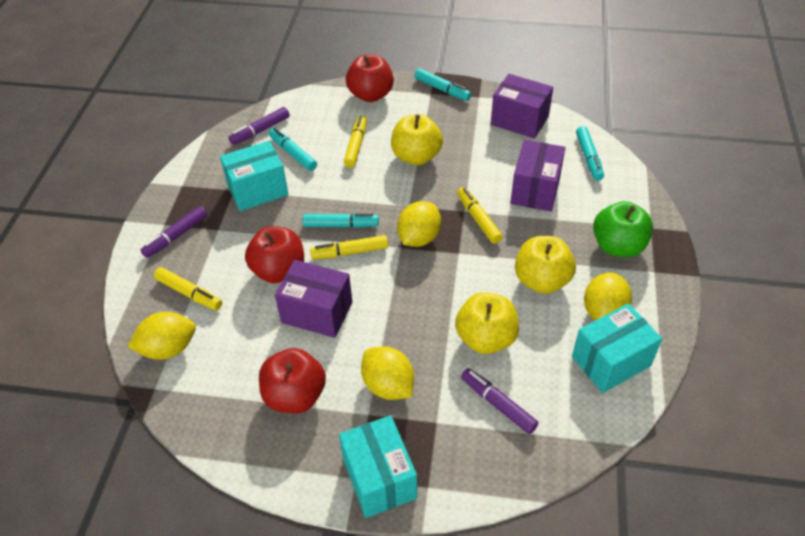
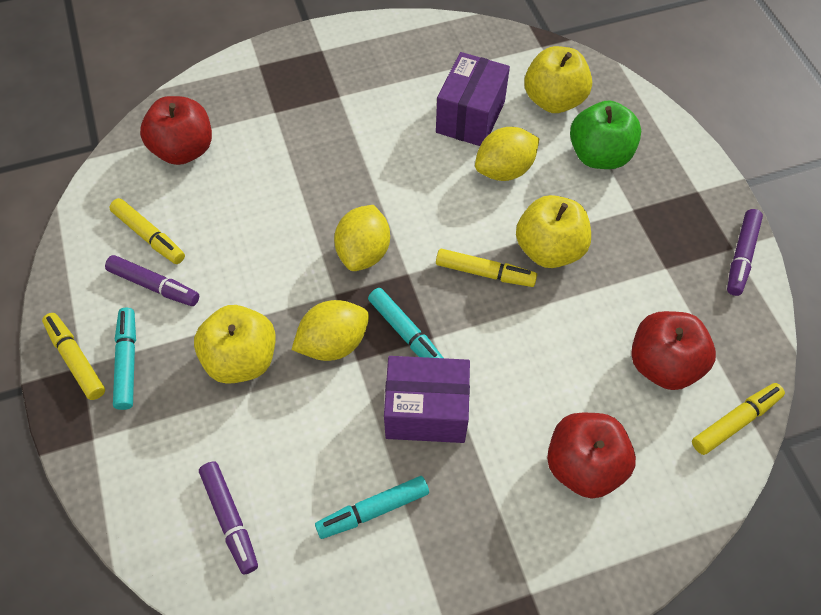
purple box: [275,260,352,338] [491,74,553,139] [510,140,565,212] = 3 -> [384,356,470,443] [436,52,510,146] = 2
turquoise box: [220,141,289,211] [339,415,417,518] [572,303,662,393] = 3 -> none = 0
turquoise marker: [269,128,317,171] [303,213,379,228] [414,68,471,101] [576,126,604,181] = 4 -> [113,308,136,410] [315,476,429,539] [368,288,443,358] = 3
yellow lemon: [128,312,196,360] [361,346,414,400] [397,201,441,247] [584,273,632,320] = 4 -> [292,300,369,361] [334,205,390,271] [475,127,539,181] = 3

